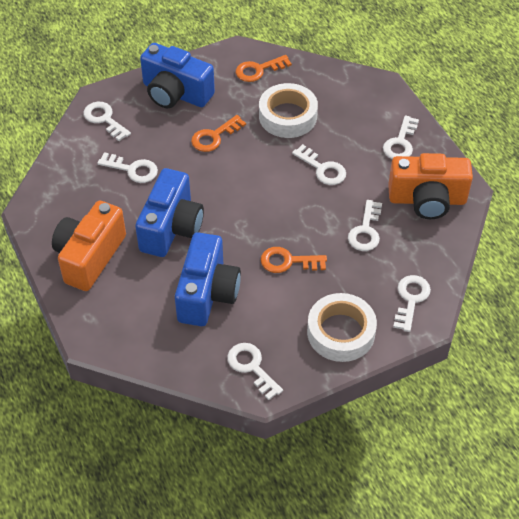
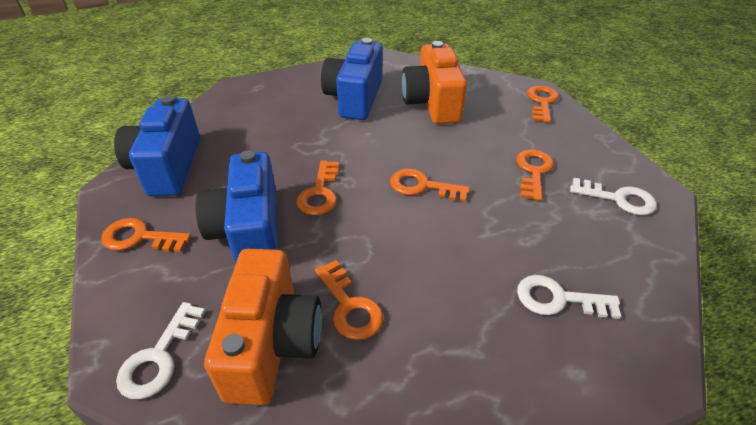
orange key: [191,115,246,152] [236,55,292,82] [261,247,327,273] = 3 -> [101,218,191,252] [296,160,339,215] [315,260,383,340] [390,168,470,202] [516,149,554,201] [527,85,559,123] = 6
white key: [83,102,131,141] [97,152,158,183] [227,343,283,400] [292,144,346,185] [348,200,382,251] [383,115,419,159] [393,275,431,332] = 7 -> [116,302,205,399] [517,275,621,319] [570,178,657,215] = 3
white tape: [259,83,318,138] [307,293,377,362] = 2 -> none = 0

